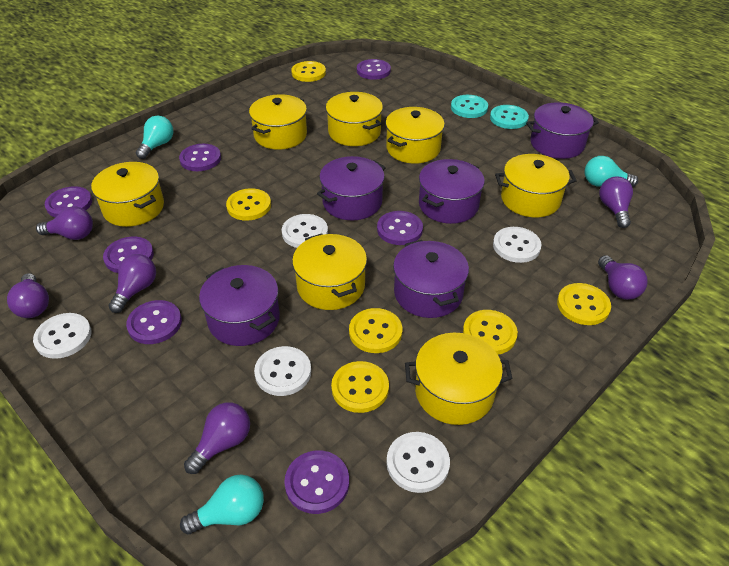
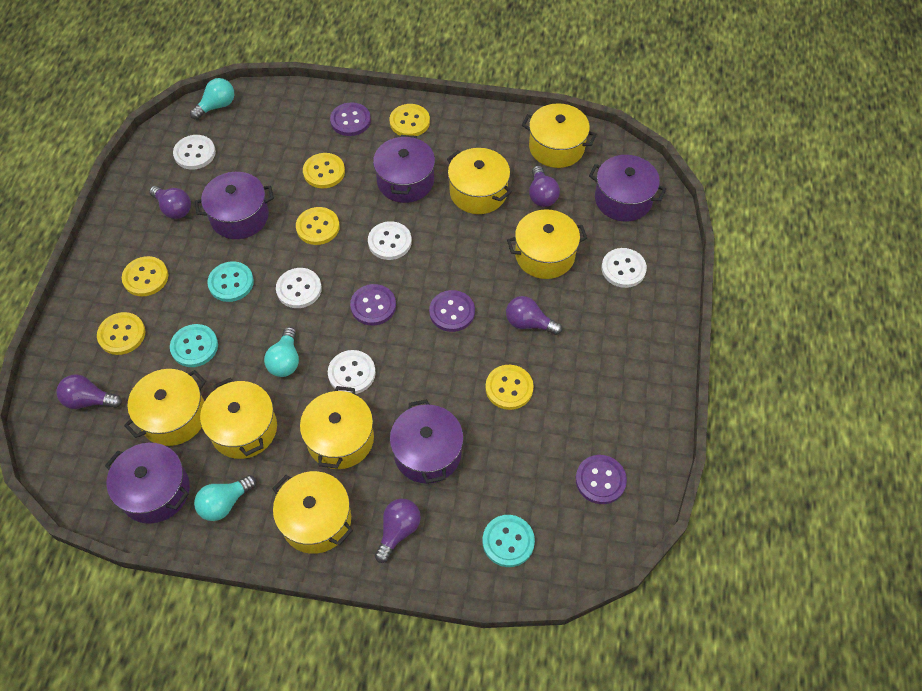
purple button: [45,186,92,217] [103,237,154,273] [126,300,182,344] [179,144,221,171] [284,450,349,514] [357,59,391,80] [377,211,423,245] = 7 -> [330,102,371,136] [350,284,396,326] [429,290,475,332] [576,455,627,504] = 4
purple light bulb: [7,273,49,318] [36,206,93,240] [109,254,156,313] [184,402,250,474] [598,255,648,300] [599,177,633,228] = 6 -> [56,374,122,409] [149,186,191,219] [375,499,421,563] [506,296,562,335] [529,166,560,207] = 5
turquoise button: [451,95,488,118] [490,105,529,129] = 2 -> [170,324,218,367] [207,261,254,302] [482,515,535,567] = 3

